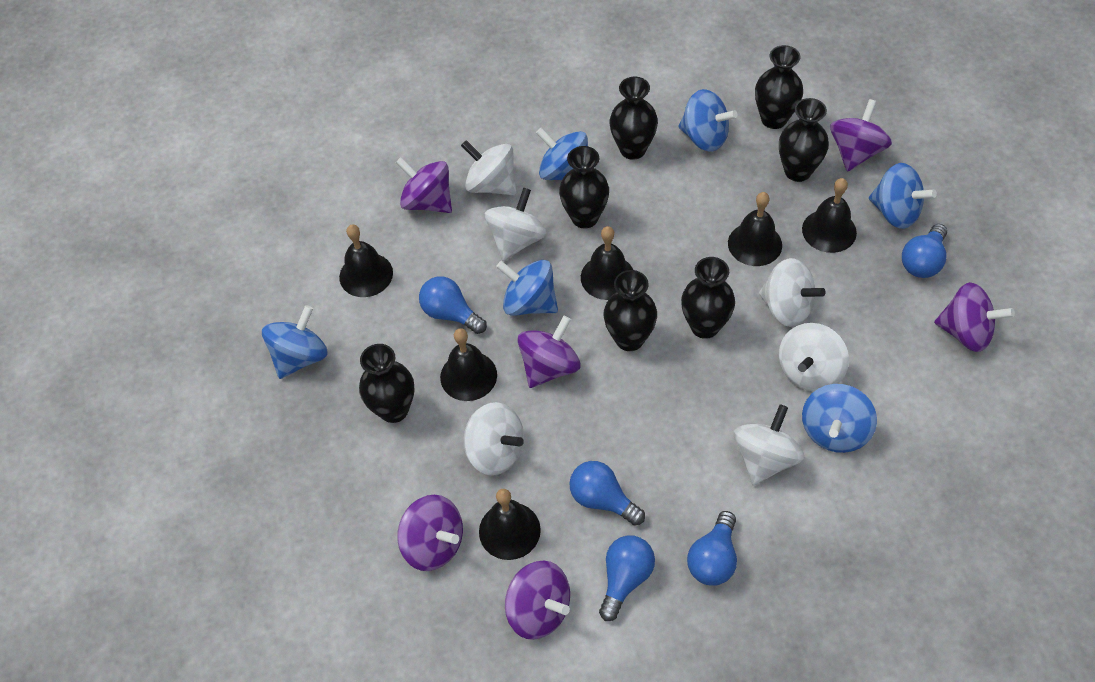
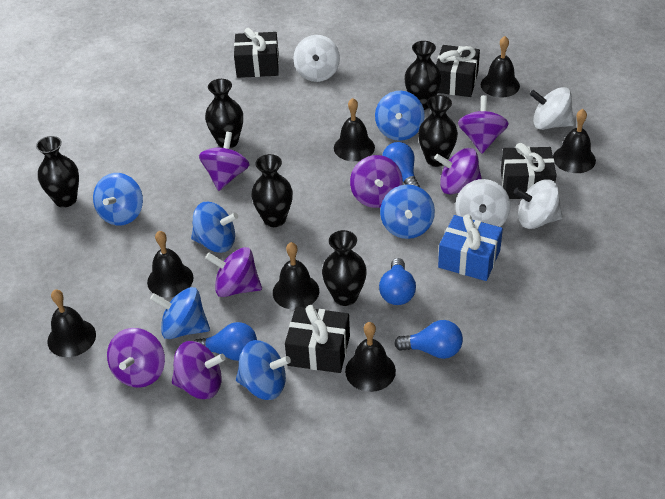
black bell: [339,225,393,297] [440,328,497,401] [479,489,541,560] [581,226,633,300] [728,192,782,266] [802,178,857,253] = 6 -> [47,289,96,357] [147,231,194,297] [273,242,319,310] [334,98,375,161] [345,322,396,392] [481,36,520,98] [553,109,596,173] = 7
black gift: none = 0 -> [234,28,279,78] [285,305,350,373] [436,45,480,97] [501,143,557,199] = 4
black vase: [359,344,415,423] [559,146,609,228] [603,270,657,351] [610,77,658,160] [681,257,735,339] [755,45,803,129] [779,98,829,182] = 7 -> [36,136,79,208] [205,79,243,148] [251,154,293,227] [322,230,367,306] [404,41,442,110] [418,95,458,167] = 6
blue gift: none = 0 -> [438,214,503,281] = 1
blue light bulb: [419,277,487,334] [570,461,645,526] [599,535,655,621] [687,511,737,586] [902,224,947,278] = 5 -> [194,322,257,361] [379,258,416,305] [382,142,420,187] [394,320,463,359] = 4
purple spinning top: [396,157,452,213] [397,495,463,571] [505,560,570,640] [517,316,580,388] [830,99,892,172] [934,282,1015,352] = 6 -> [107,328,165,388] [172,341,226,399] [199,132,250,191] [205,247,262,297] [350,155,403,208] [434,148,482,195] [458,95,509,154] = 7
white spinning top: [461,140,517,195] [464,402,524,476] [484,187,546,261] [734,404,804,485] [759,258,826,327] [779,323,849,392] = 6 -> [293,35,340,82] [455,179,510,227] [514,179,563,229] [530,87,574,130] = 4

